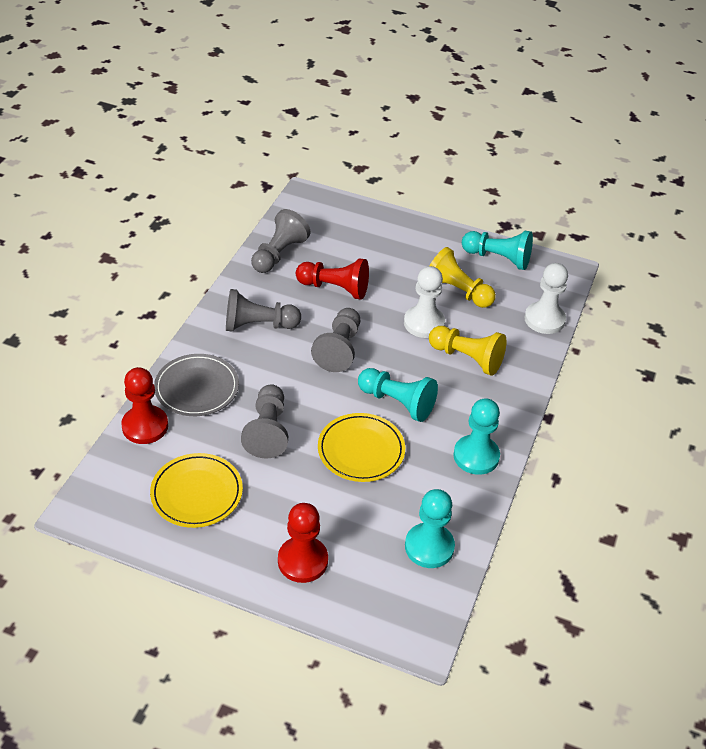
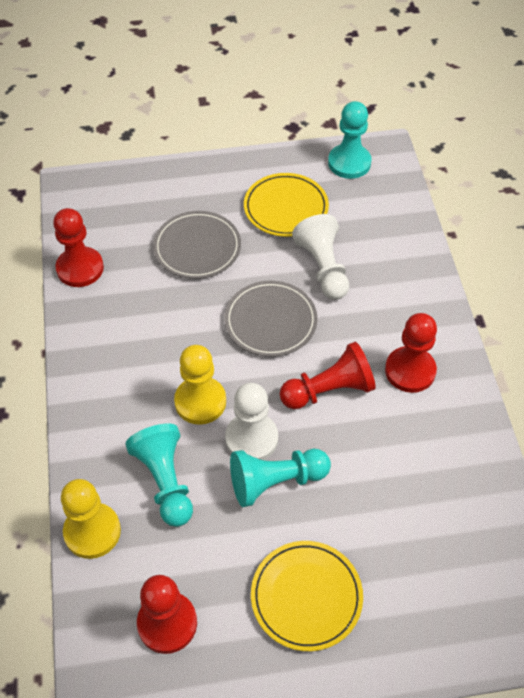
grey pawn: [226,289,301,332] [241,384,288,459] [251,209,311,273] [311,308,360,372] = 4 -> none = 0
grey plate: [154,354,239,416] = 1 -> [153,211,241,279] [224,281,317,357] = 2
red pawn: [121,367,168,444] [278,503,328,583] [296,259,369,299] = 3 -> [53,208,104,287] [137,575,197,654] [280,342,376,409] [385,313,437,393] = 4
turquoise pawn: [358,368,438,422] [405,489,455,568] [453,398,500,475] [462,231,533,270] = 4 -> [125,424,193,527] [230,449,331,507] [328,101,372,179] = 3

